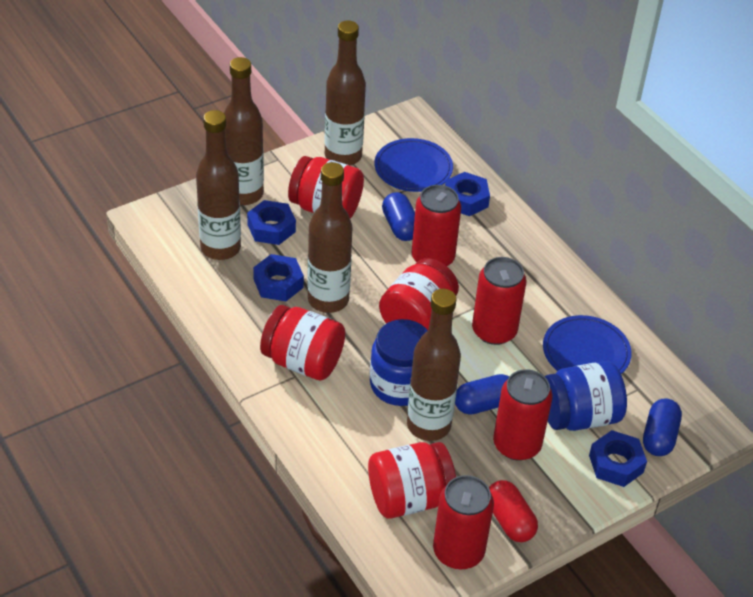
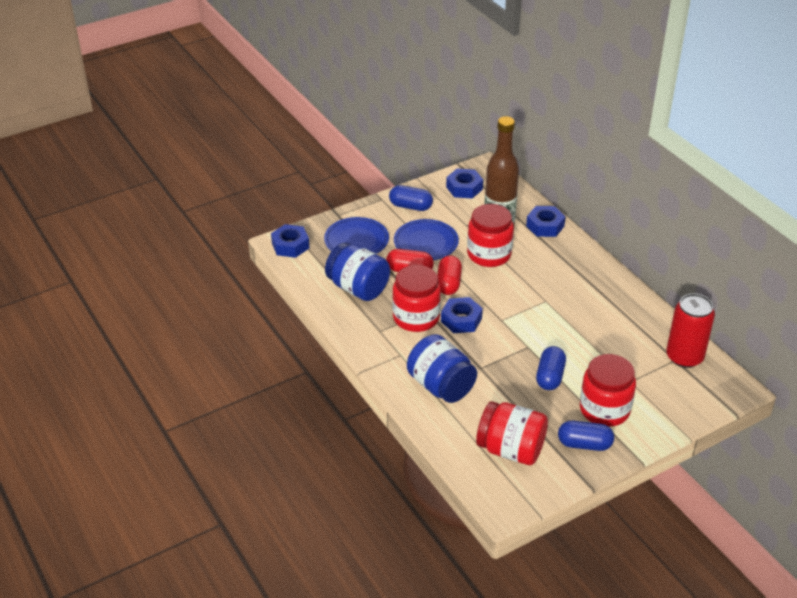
brown bottle: [196,110,241,260] [224,57,264,205] [307,162,353,313] [325,21,366,166] [407,289,461,441] = 5 -> [484,116,519,226] = 1
red can: [412,185,461,266] [433,475,494,569] [472,257,526,345] [493,369,553,461] = 4 -> [666,293,715,368] = 1
red capsule: [489,480,538,542] = 1 -> [386,249,434,272] [437,255,462,295] = 2

